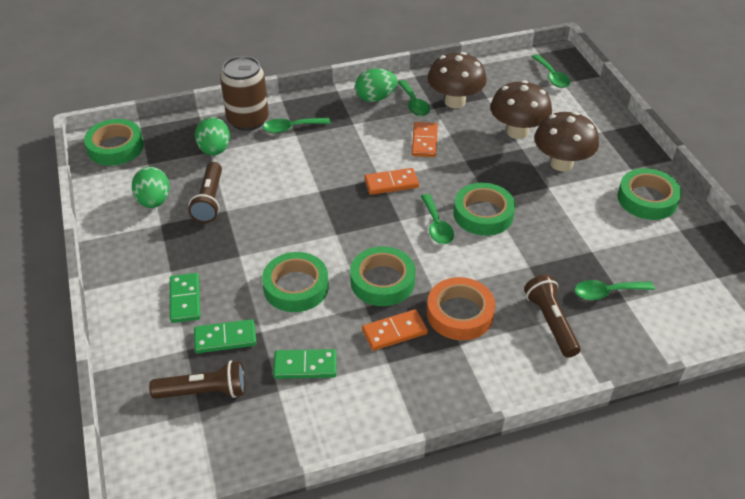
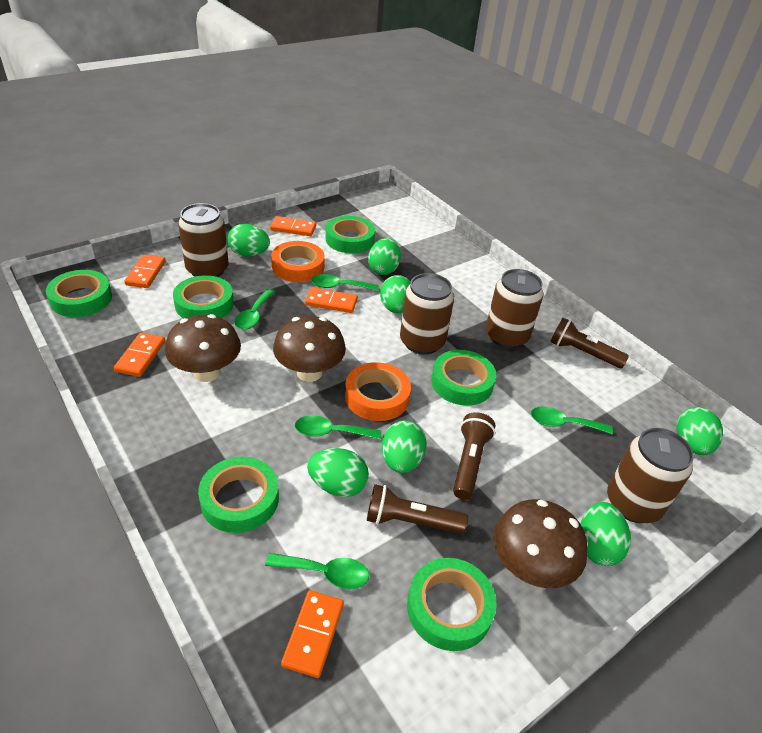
brown can: [220,56,269,131] = 1 -> [178,203,229,277] [400,273,454,355] [486,269,543,349] [607,428,694,523] = 4
green domino: [170,273,200,323] [194,319,256,353] [273,349,336,379] = 3 -> none = 0
green egg: [132,167,170,208] [195,117,230,155] [355,68,397,102] = 3 -> [228,224,270,257] [307,448,369,497] [368,238,401,275] [380,275,411,313] [382,420,427,473] [580,502,631,566] [676,407,723,455] = 7
green tape: [84,119,144,166] [262,252,329,312] [350,246,415,306] [454,183,515,236] [617,168,682,220] = 5 -> [46,270,112,317] [173,275,234,318] [198,457,279,533] [326,216,375,253] [407,558,497,651] [431,350,496,406] = 6
orange domino: [362,309,428,351] [364,168,419,195] [412,122,438,157] = 3 -> [114,332,165,377] [124,255,166,288] [270,216,316,236] [281,590,344,678] [305,287,358,313] = 5
orange tape: [427,277,495,340] = 1 -> [271,241,325,282] [345,362,411,421] = 2

